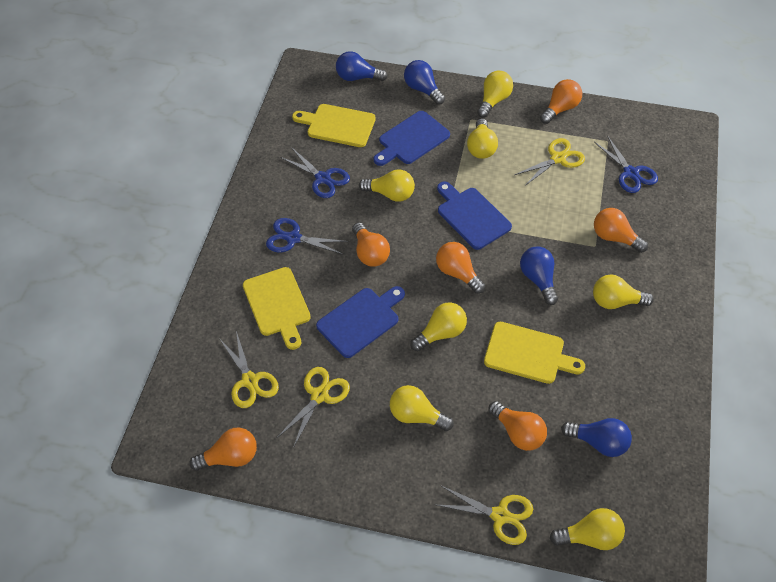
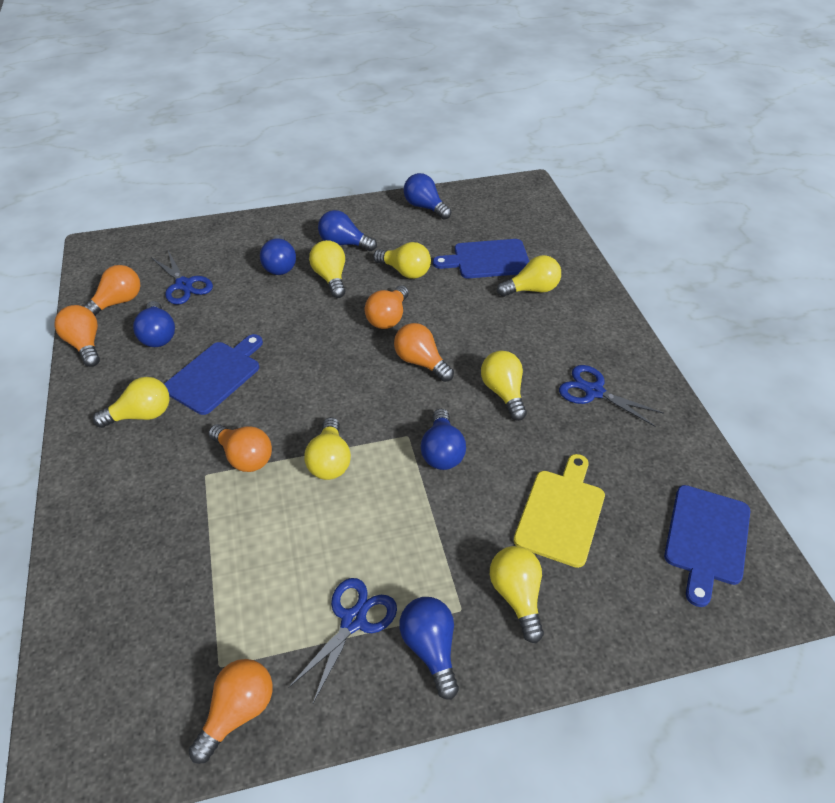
blue light bulb: [336,51,387,81] [404,60,445,105] [520,246,558,305] [561,418,632,457] = 4 -> [133,301,175,347] [260,235,296,275] [318,210,377,251] [399,597,459,700] [404,173,451,220] [421,409,466,470] = 6
yellow cutting board: [243,267,311,350] [292,104,376,147] [484,322,585,384] = 3 -> [514,454,605,568] = 1
yellow scissors: [219,331,279,408] [277,367,350,448] [437,485,533,545] [514,138,585,186] = 4 -> none = 0

